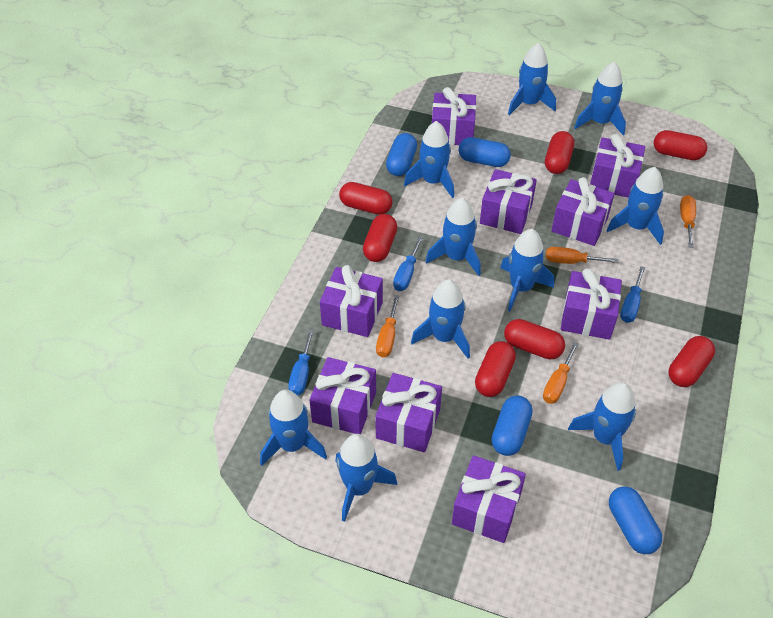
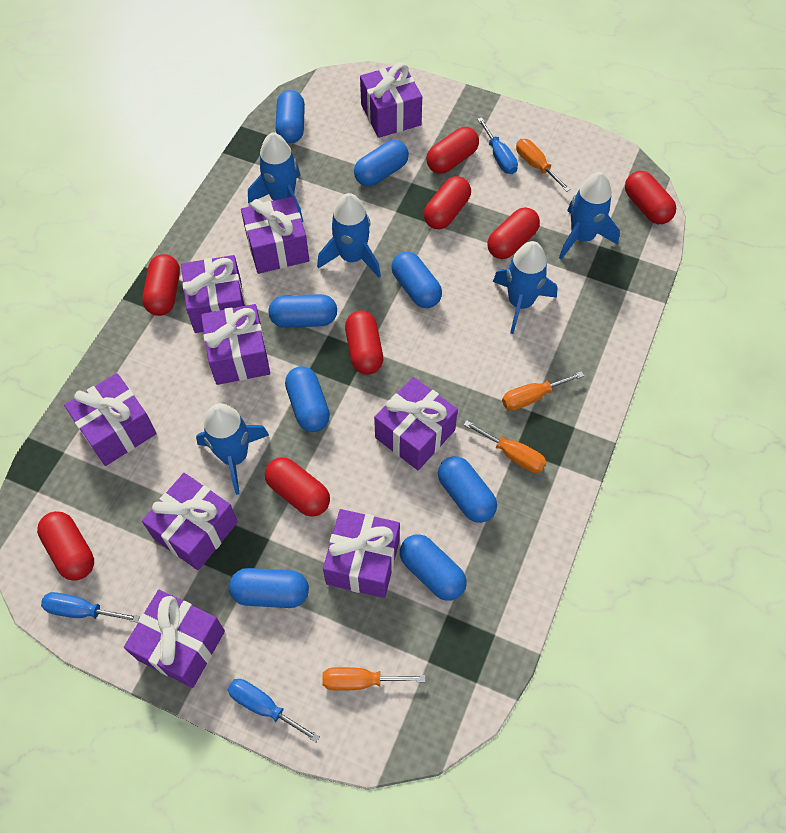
blue capsule: [386,133,417,176] [459,137,511,167] [492,395,533,456] [609,486,662,554] = 4 -> [229,568,309,608] [268,294,337,328] [276,90,305,143] [285,366,330,432] [354,140,409,186] [391,252,442,308] [400,534,467,601] [438,456,497,523] = 8
blue rocket: [260,390,327,466] [335,434,398,522] [404,121,454,198] [411,279,470,359] [426,198,481,276] [500,229,554,311] [508,43,556,115] [568,382,636,471] [574,62,626,136] [606,167,664,245] = 10 -> [196,403,269,495] [248,132,303,222] [317,193,381,278] [493,241,557,334] [559,172,620,259] = 5
red capsule: [339,182,392,215] [363,214,397,262] [475,341,516,397] [504,319,565,359] [545,131,574,174] [654,130,707,160] [669,336,715,387] = 7 -> [37,511,94,581] [142,254,180,316] [265,457,330,517] [345,311,383,375] [424,176,471,229] [427,127,479,174] [487,207,540,259] [625,171,676,224] = 8

